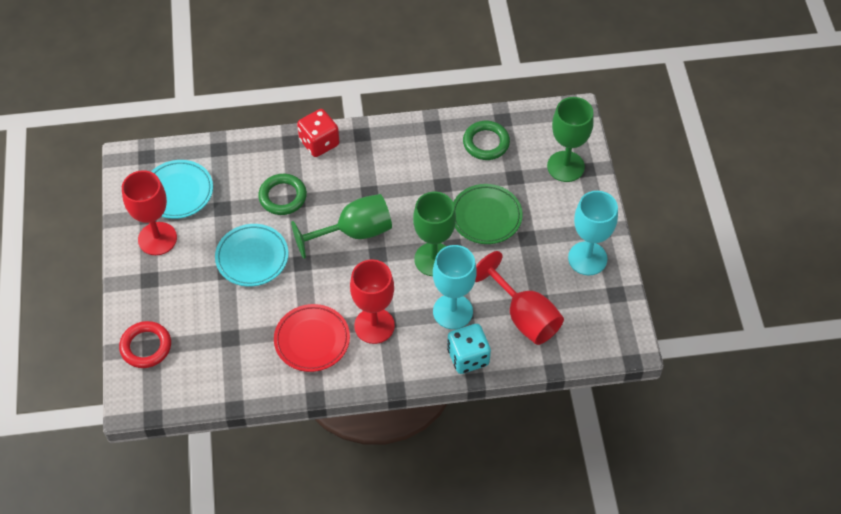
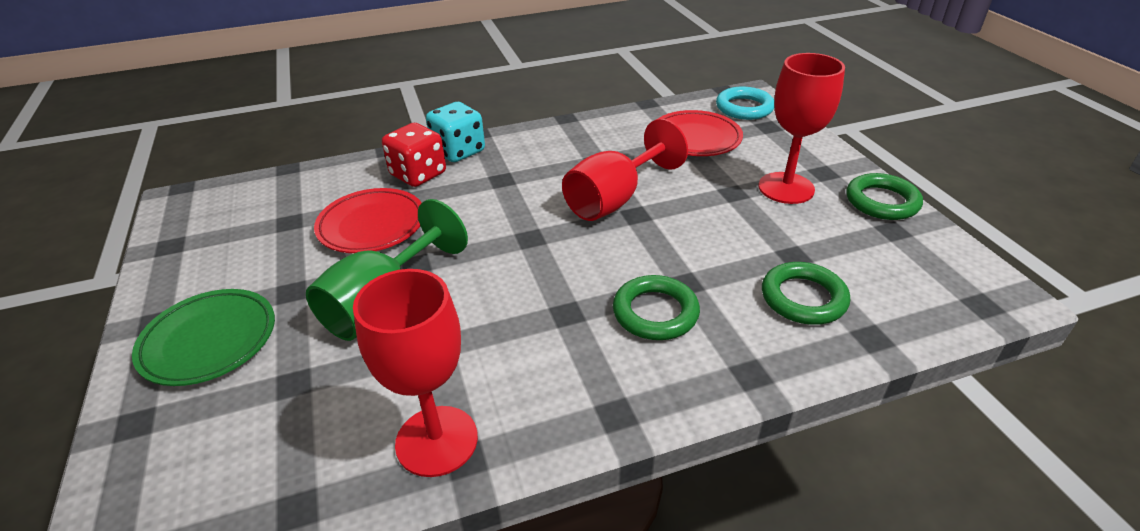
green goblet: [291,194,392,259] [413,192,456,276] [547,97,594,182] = 3 -> [306,199,468,341] = 1
green ring: [258,174,307,215] [463,121,510,160] = 2 -> [613,275,700,340] [762,262,850,325] [846,173,923,220] = 3
red plate: [274,304,350,372] = 1 -> [314,188,422,253] [658,110,743,156] = 2
red ring: [119,321,171,368] = 1 -> none = 0
turquoise goblet: [433,245,477,329] [568,191,618,275] = 2 -> none = 0
turquoise plate: [151,160,213,219] [215,224,288,287] = 2 -> none = 0
turquoise ring: none = 0 -> [716,87,774,120] = 1

